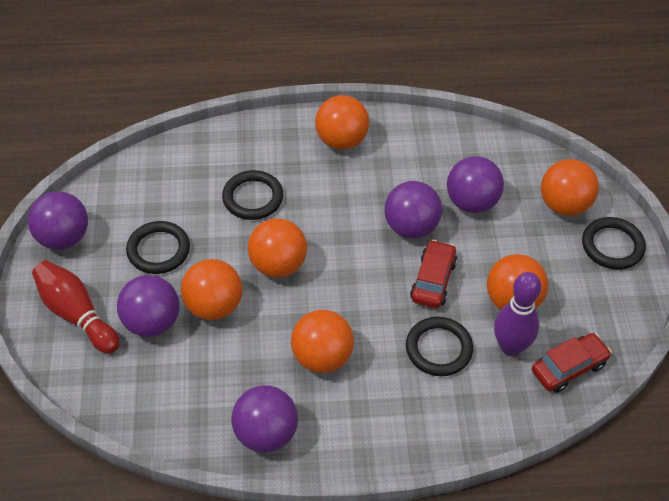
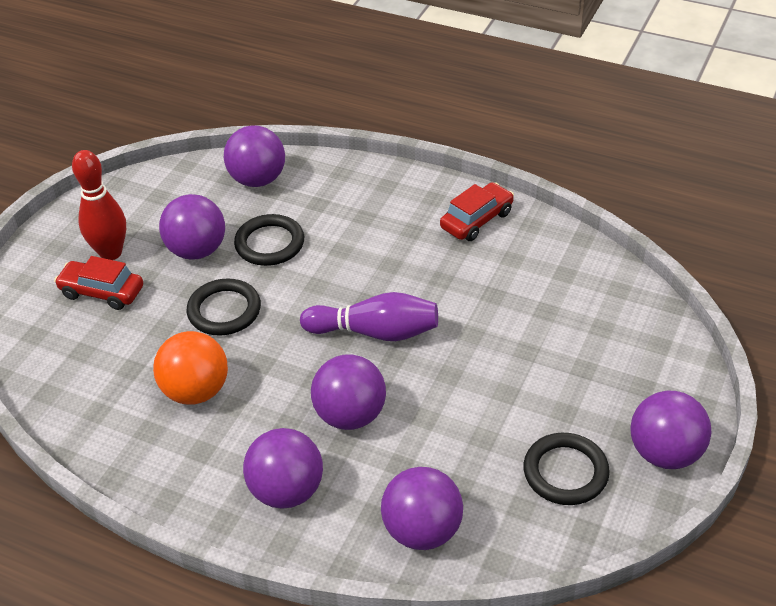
black ring: [126,221,190,274] [222,170,283,220] [406,317,473,376] [582,217,646,270] = 4 -> [187,279,261,336] [234,214,304,266] [524,433,610,505] = 3
orange ball: [181,259,242,320] [248,219,307,278] [291,310,354,373] [315,95,369,150] [487,254,548,310] [541,159,599,216] = 6 -> [153,331,228,405] = 1
purple ball: [28,191,88,250] [117,275,180,337] [232,386,298,452] [385,181,442,238] [447,156,504,213] = 5 -> [159,194,225,260] [224,125,285,187] [243,428,323,509] [311,354,386,430] [381,467,463,550] [631,391,711,469] = 6

